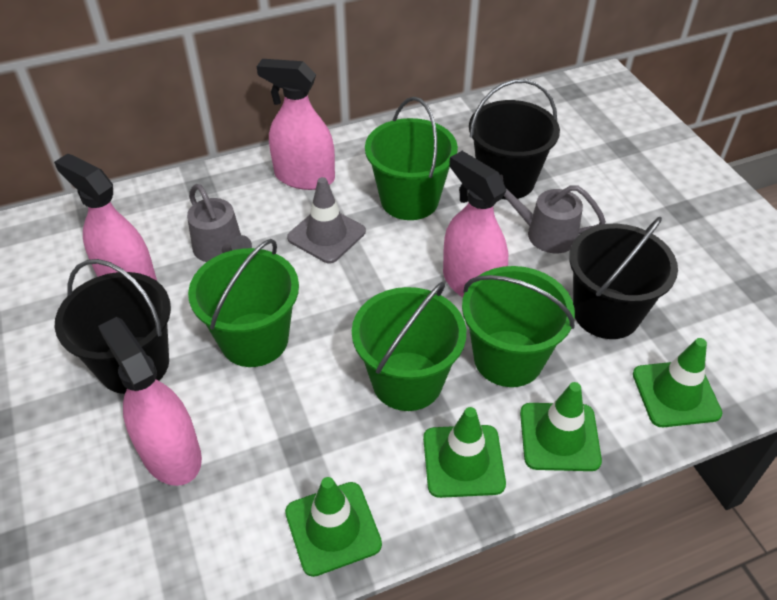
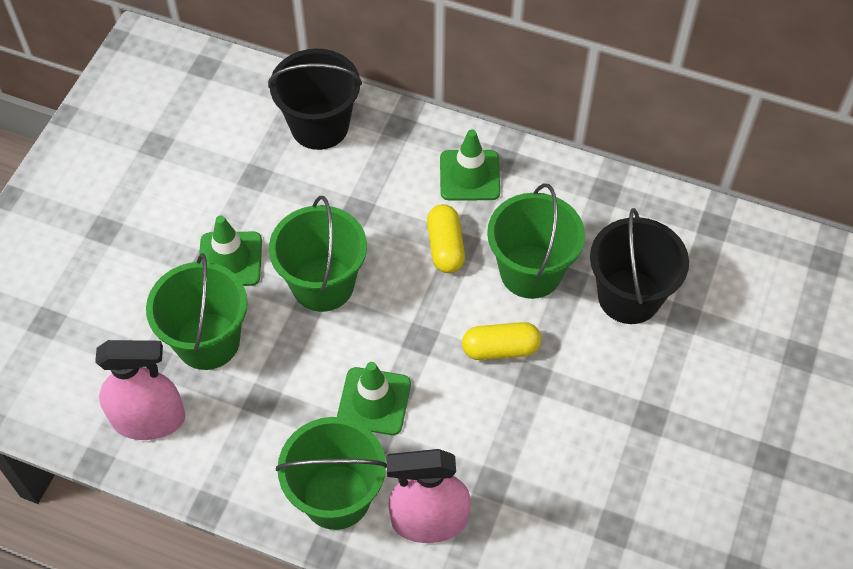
black bucket: [55,259,171,394] [469,79,560,200] [569,217,678,339] = 3 -> [268,49,362,150] [590,208,689,324] = 2
green traffic cone: [285,477,382,577] [423,407,506,498] [520,382,602,471] [633,338,722,427] = 4 -> [199,215,262,286] [337,362,411,435] [440,129,500,201] = 3
grey traffic cone: [287,177,366,263] = 1 -> none = 0
grey watering can: [187,184,252,262] [500,175,606,253] = 2 -> none = 0
pink spray bottle: [54,154,157,281] [98,317,202,486] [257,59,335,190] [443,151,508,297] = 4 -> [95,340,185,440] [386,449,471,543] = 2
yellow capsule: none = 0 -> [427,204,465,273] [462,322,541,360] = 2

